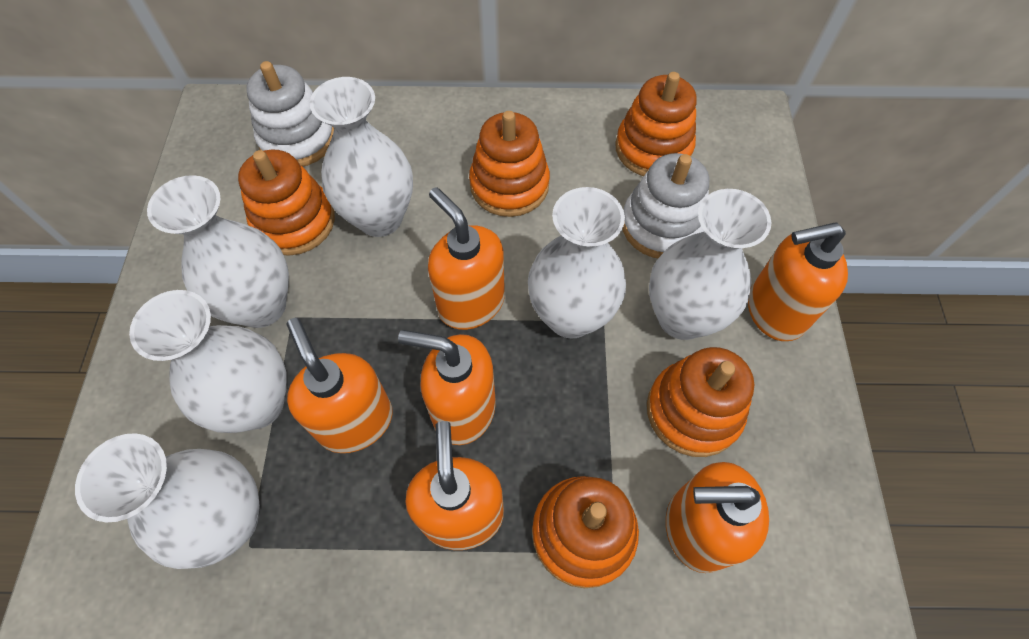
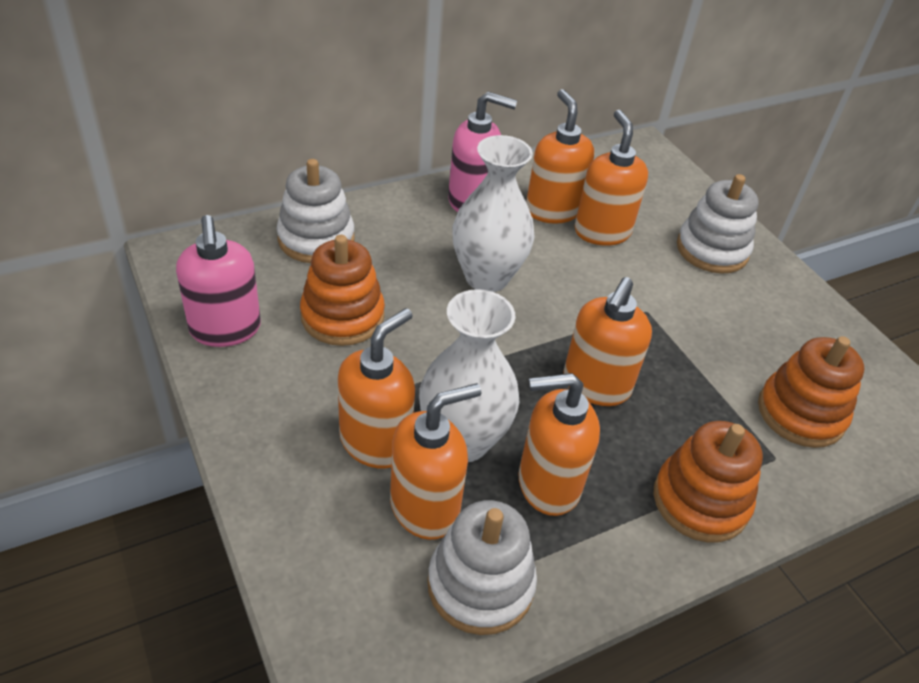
orange stacking toy: [238,150,335,256] [469,111,550,217] [532,476,639,588] [615,72,697,176] [647,347,754,457] = 5 -> [300,235,385,346] [654,421,763,543] [758,336,864,448] = 3
pink soap dispenser: none = 0 -> [176,215,261,347] [448,92,517,212] = 2
white stacking toy: [246,61,334,167] [622,153,709,258] = 2 -> [277,159,354,263] [427,500,537,635] [677,174,759,274] = 3
white vase: [75,433,260,569] [129,290,287,433] [147,175,289,328] [310,77,413,237] [528,187,626,339] [649,189,771,340] = 6 -> [419,289,519,462] [452,135,535,292] = 2

